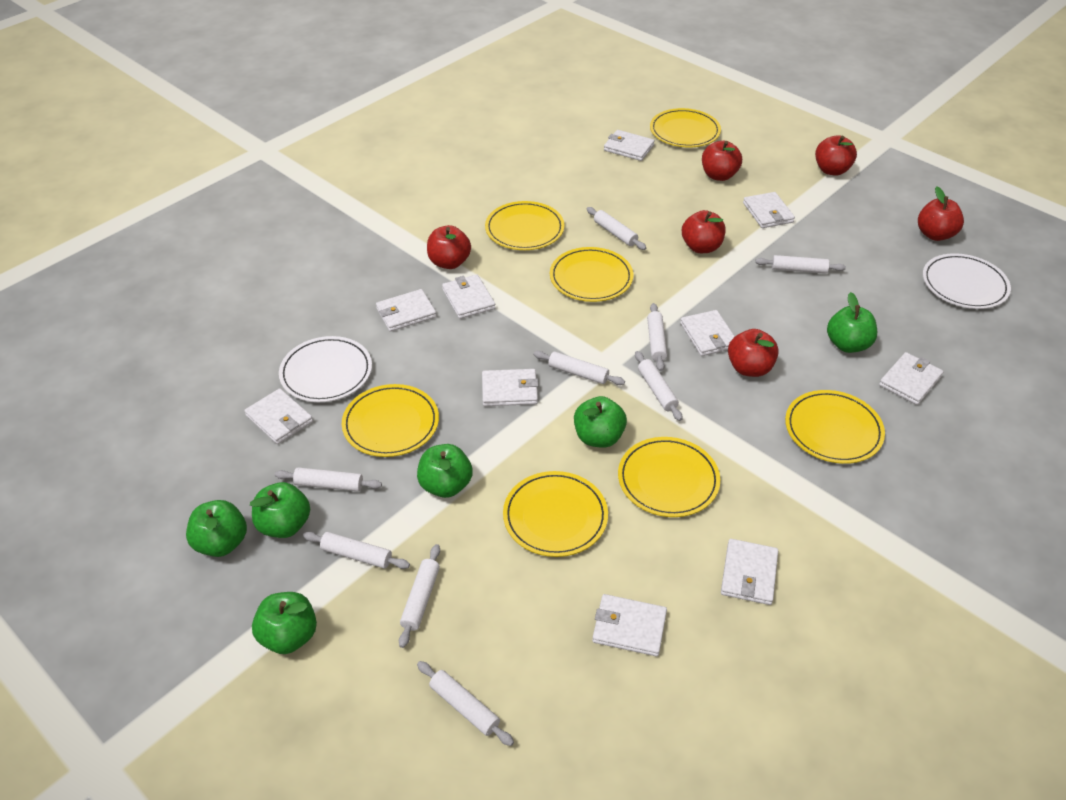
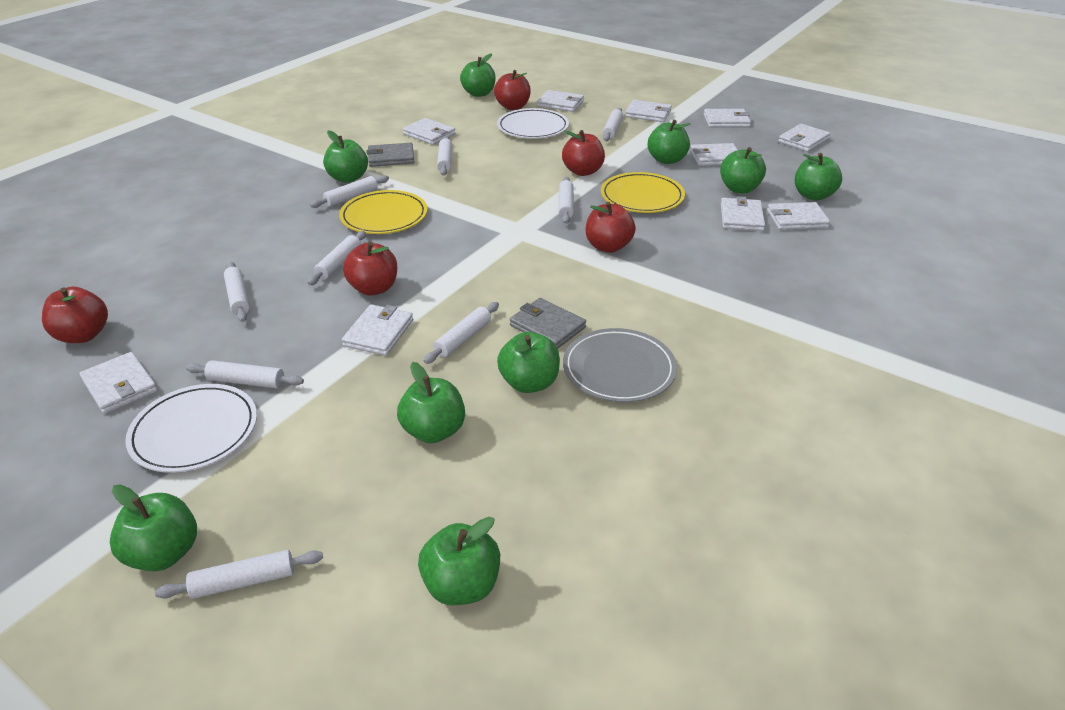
green apple: [186,500,247,557] [250,482,310,538] [252,592,317,654] [417,444,473,498] [574,396,627,448] [827,292,877,353] = 6 -> [110,484,197,571] [323,131,368,183] [397,362,465,443] [418,517,500,605] [460,53,495,97] [497,332,560,393] [648,120,690,164] [720,147,766,194] [795,153,842,201] = 9
grey plate: none = 0 -> [563,328,677,402] = 1
grey wallet: none = 0 -> [367,143,415,167] [510,298,586,349] = 2
red apple: [427,225,471,269] [682,210,726,253] [702,141,742,181] [728,329,779,377] [815,135,857,176] [918,186,964,241] = 6 -> [42,286,108,343] [343,242,397,296] [494,70,531,110] [562,130,605,176] [586,202,636,253] = 5
yellow plate: [342,384,439,457] [485,201,565,250] [503,471,608,557] [550,247,633,302] [618,437,720,517] [650,108,721,147] [785,390,885,464] = 7 -> [339,190,427,234] [601,172,685,213] = 2

